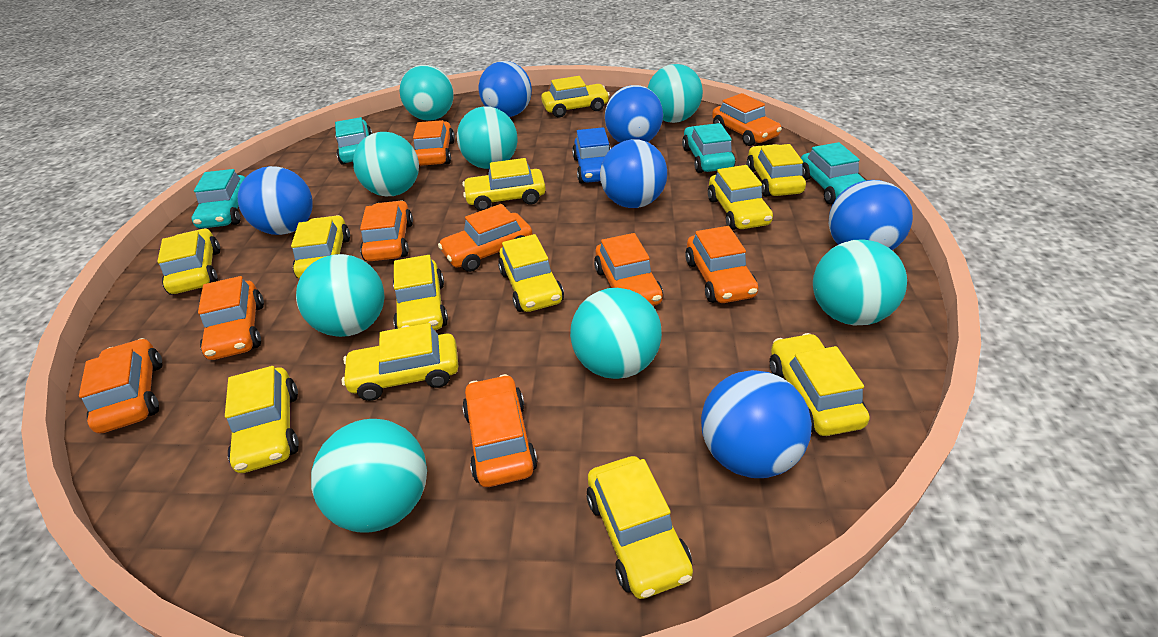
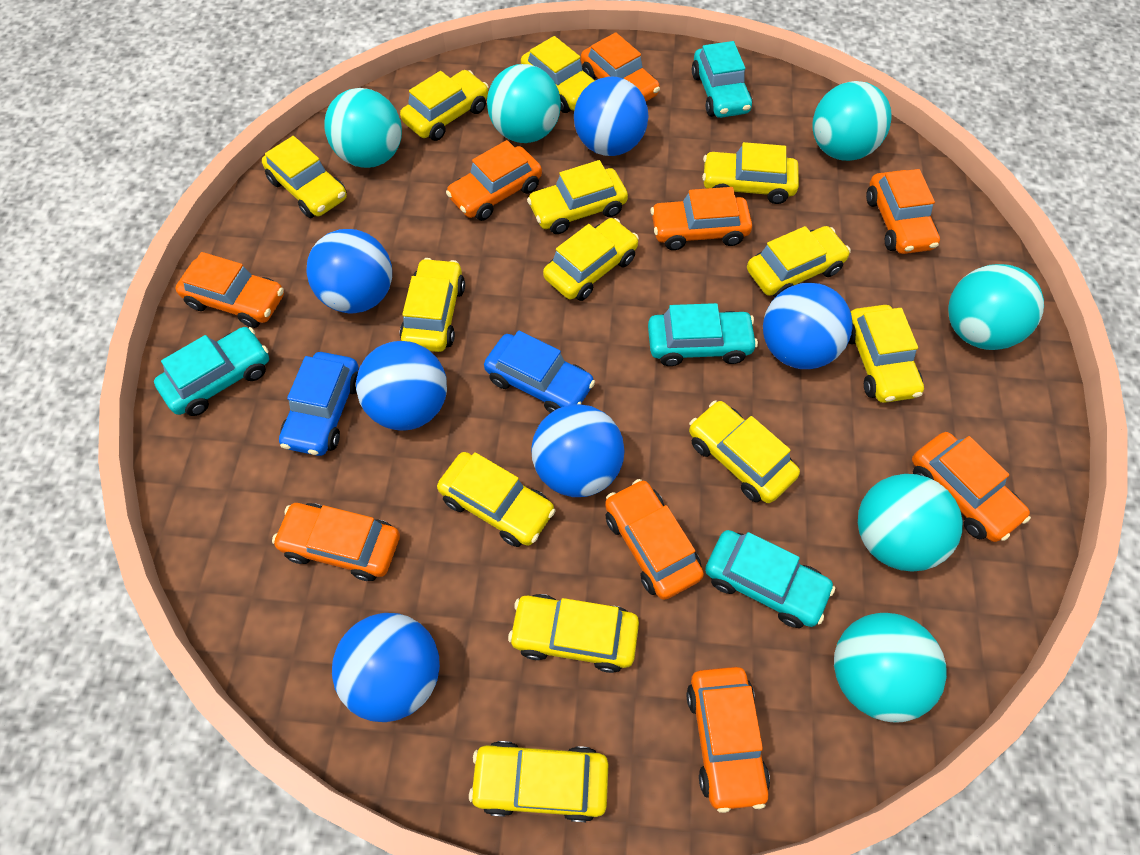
blue car: [572,127,611,183] = 1 -> [279,352,358,456] [484,330,595,413] = 2
turquoise ball: [296,254,385,337] [311,419,427,533] [353,132,419,196] [400,65,454,121] [457,106,518,169] [570,288,662,379] [648,64,703,123] [813,239,907,326] = 8 -> [324,88,402,168] [487,64,561,143] [812,81,892,161] [834,613,947,722] [858,474,963,572] [948,264,1044,350] = 6
yellow car: [157,228,220,295] [225,366,299,473] [291,215,350,279] [342,323,459,401] [393,255,448,330] [462,158,546,211] [498,234,564,312] [541,76,610,117] [586,456,693,599] [708,165,773,230] [746,144,806,197] [770,333,870,436] = 12 -> [262,136,347,218] [400,70,489,141] [400,258,465,352] [437,452,556,547] [469,741,609,822] [508,594,639,673] [521,36,595,113] [527,160,628,234] [543,218,639,301] [689,400,800,503] [702,142,799,204] [747,226,851,297] [848,305,924,403] = 13

